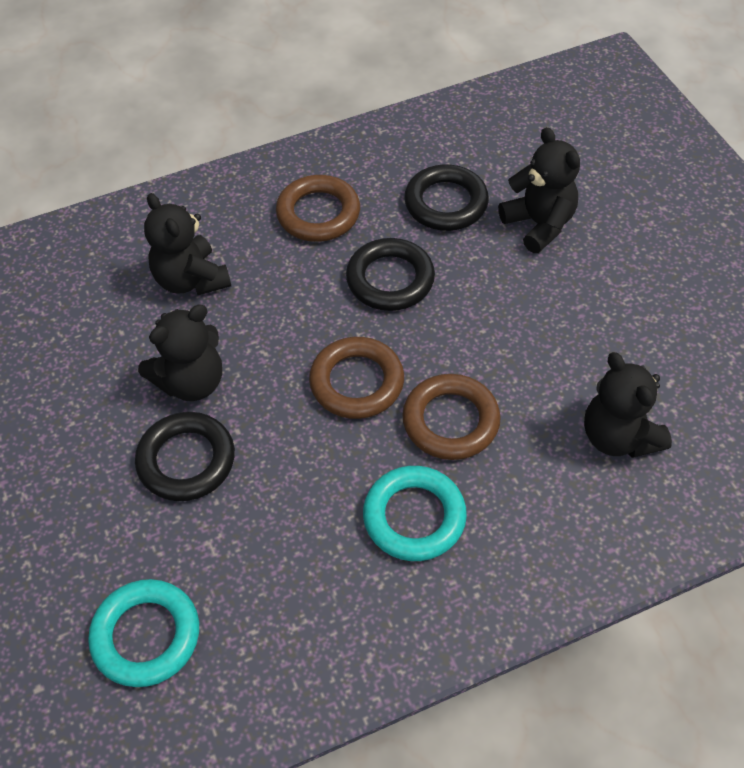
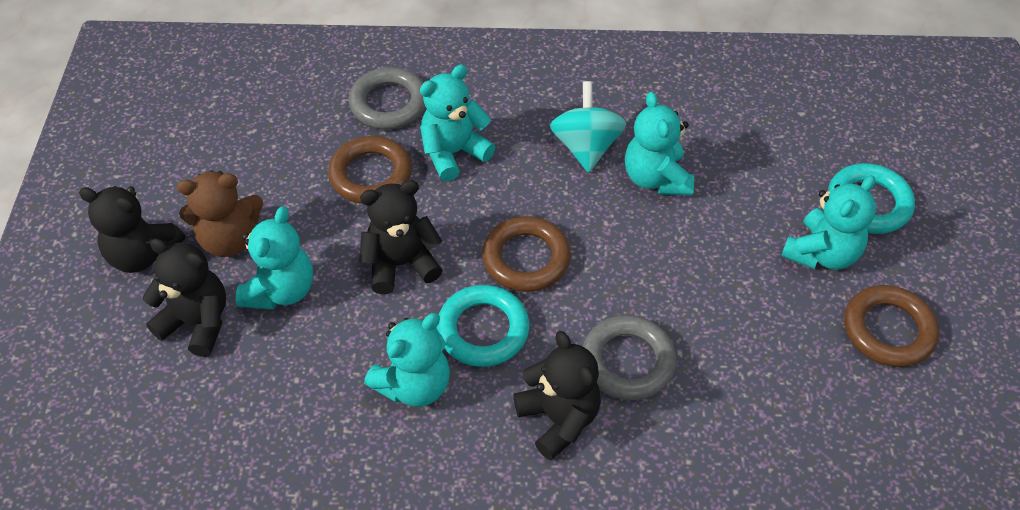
black ring: [135,412,235,501] [346,238,435,311] [404,164,489,231] = 3 -> none = 0
brown teddy bear: none = 0 -> [177,170,263,257] = 1
grey ring: none = 0 -> [349,67,426,129] [583,315,676,400] = 2
turquoise spinning top: none = 0 -> [550,81,626,173] = 1
turquoise teddy bear: none = 0 -> [236,206,313,310] [364,313,450,407] [420,65,495,182] [625,92,694,195] [781,175,876,270] = 5

